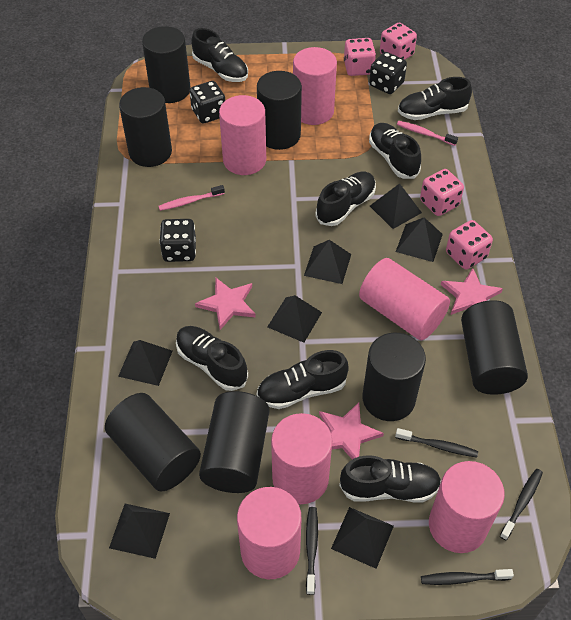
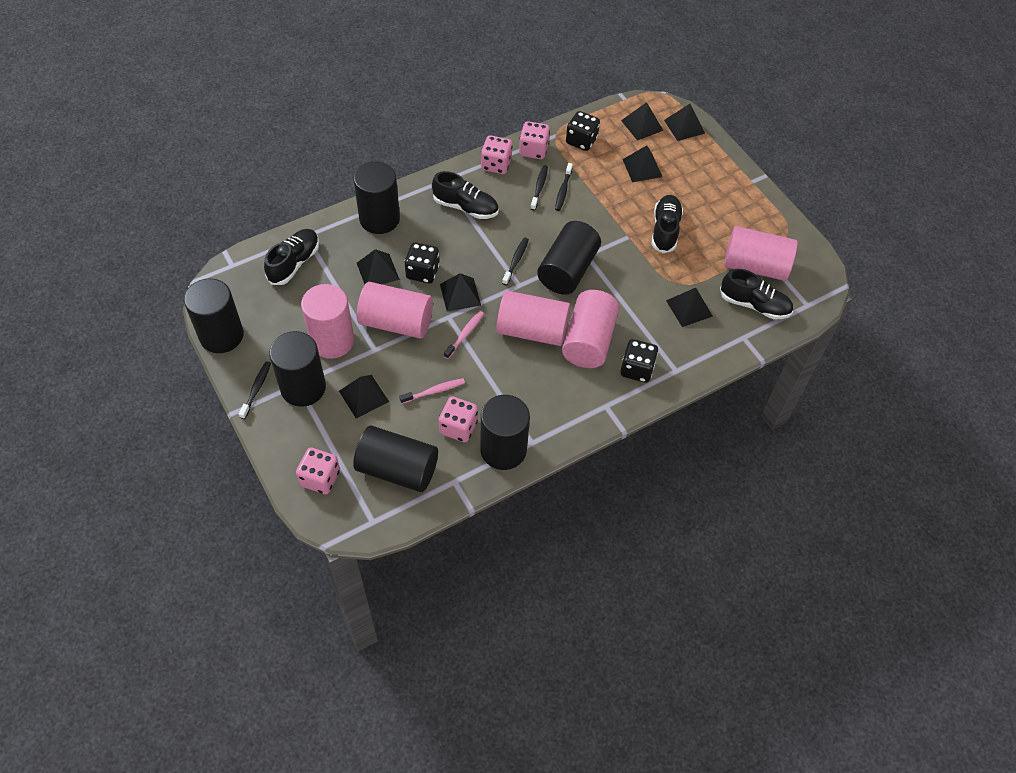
black cylinder: [105,393,201,492] [119,87,172,167] [142,26,191,103] [199,391,269,493] [257,71,302,150] [362,333,426,421] [461,300,528,395] = 7 -> [184,278,244,353] [269,331,326,407] [353,162,400,234] [353,425,438,492] [480,395,530,470] [537,221,601,295] = 6
black shoe: [176,326,248,391] [191,28,248,82] [256,350,349,409] [315,172,376,226] [339,455,441,503] [369,123,421,179] [398,77,472,120] = 7 -> [264,229,319,285] [432,171,499,219] [651,195,683,253] [720,269,793,319] = 4
pink cylinder: [219,95,266,175] [237,487,302,579] [271,413,332,504] [293,47,337,125] [359,258,450,340] [429,461,505,553] = 6 -> [301,284,354,359] [357,282,433,339] [496,291,570,346] [562,290,619,368] [724,226,798,281] = 5
pink star: [195,278,256,330] [319,402,384,459] [441,268,503,315] = 3 -> none = 0

